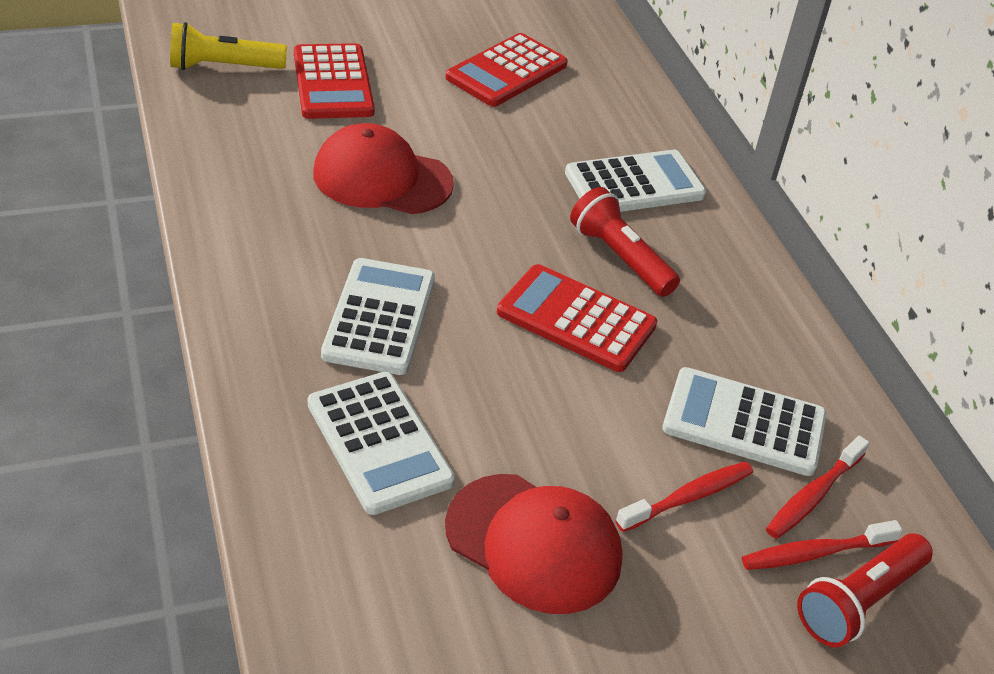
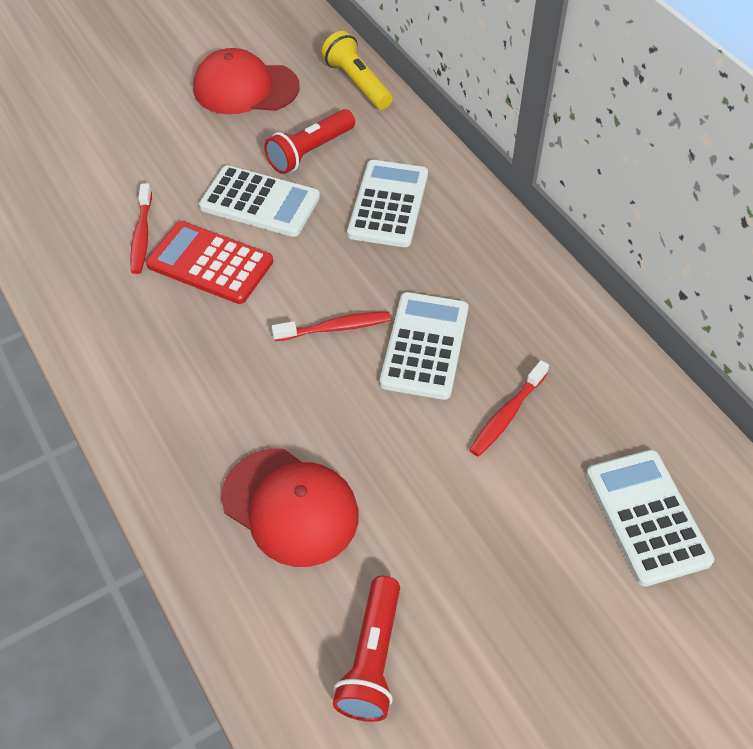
red calculator: [294,43,375,119] [446,33,568,107] [497,264,657,372] = 3 -> [146,221,273,304] = 1

